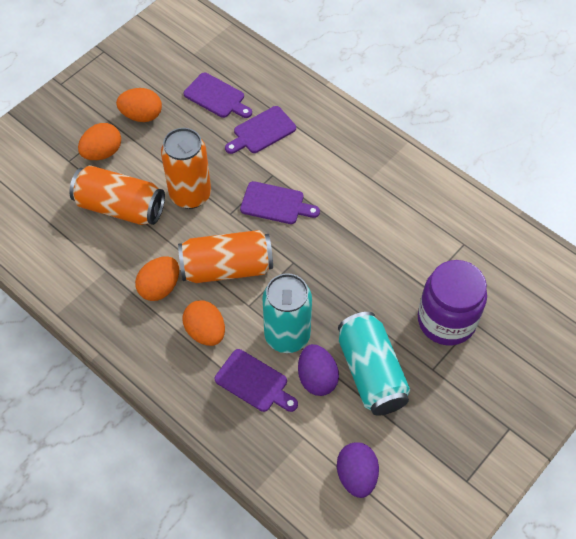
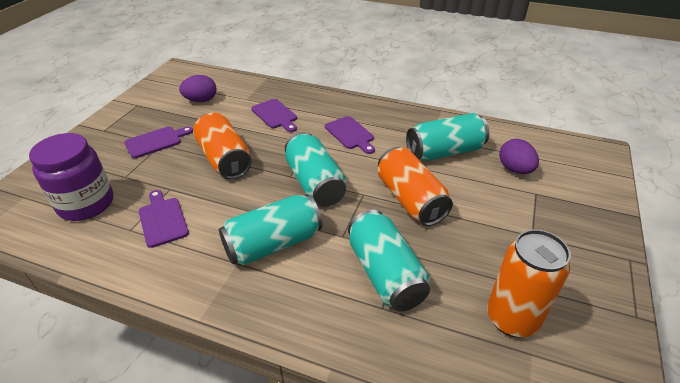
orange egg: [78,123,121,160] [116,88,162,122] [135,256,179,301] [182,300,225,346] = 4 -> none = 0
turquoise can: [262,273,312,353] [338,312,410,416] = 2 -> [219,194,322,265] [285,132,347,207] [348,210,430,311] [406,113,489,161] = 4

